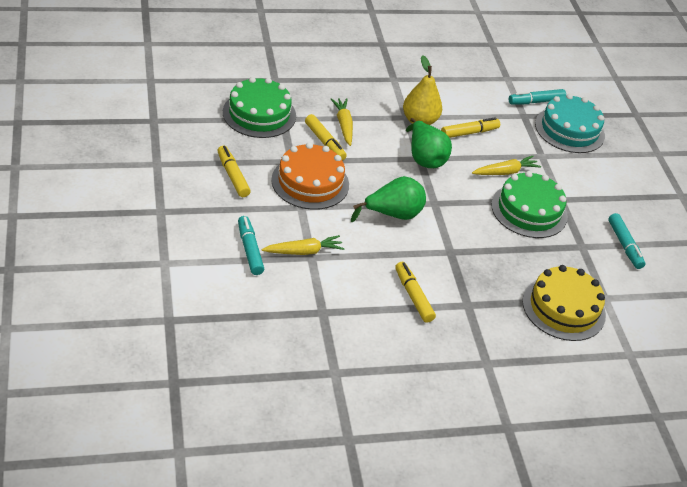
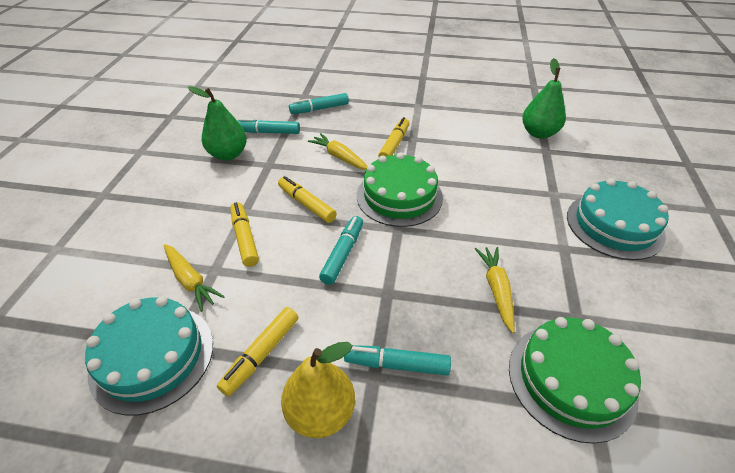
orange cake: [271,142,349,210] = 1 -> none = 0
turquoise cake: [535,94,605,153] = 1 -> [85,296,213,416] [567,178,669,260] = 2
turquoise marker: [238,216,264,275] [509,89,566,105] [608,213,645,269] = 3 -> [238,118,300,134] [289,93,349,114] [319,216,363,285] [344,345,451,376] = 4
yellow cake: [522,265,606,341] = 1 -> none = 0

